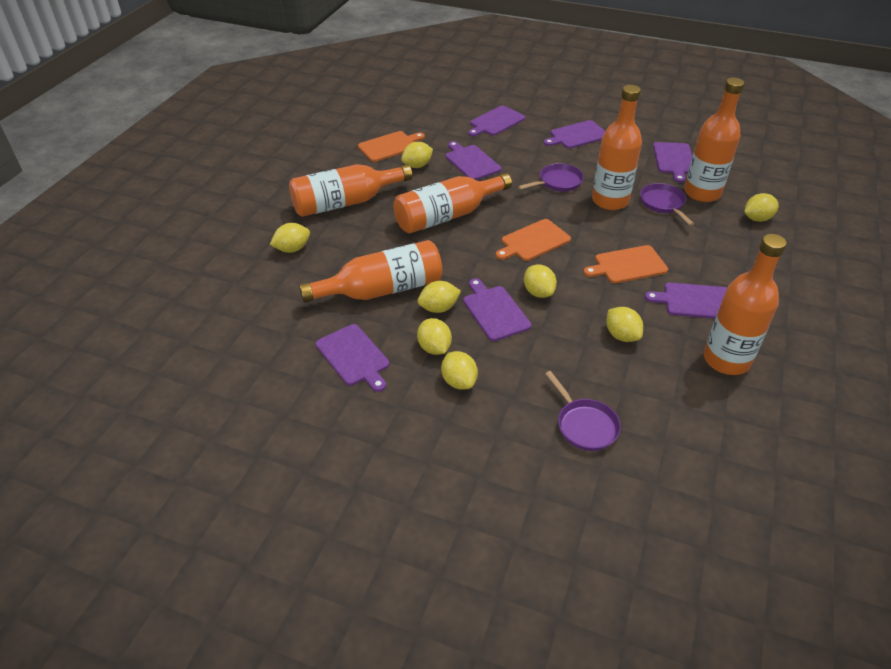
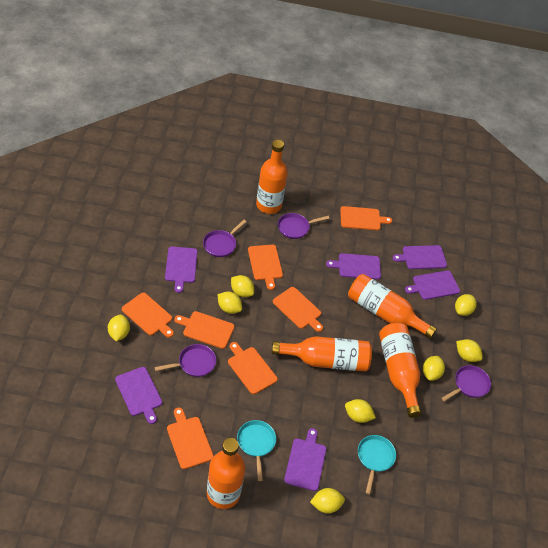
orange bottle: [289,164,412,217] [299,240,443,303] [393,173,512,234] [592,85,642,210] [684,78,744,202] [704,234,787,375] = 6 -> [207,438,245,509] [256,140,288,214] [272,336,372,372] [348,274,437,339] [379,323,422,418] = 5
orange cutting board: [358,131,425,162] [496,219,571,261] [584,245,668,283] = 3 -> [122,293,174,338] [167,407,214,469] [174,311,235,349] [228,342,278,394] [248,245,283,290] [273,287,323,332] [340,206,392,230] = 7
purple cutting board: [316,324,389,392] [446,141,501,180] [463,278,532,341] [468,105,525,136] [544,120,605,149] [645,282,727,319] [653,142,693,183] = 7 -> [115,367,162,424] [165,247,198,293] [284,428,326,491] [326,253,381,280] [392,245,447,269] [405,270,460,300] = 6
purple pan: [518,163,584,192] [545,371,621,451] [640,183,694,226] = 3 -> [154,344,216,377] [203,220,247,257] [278,213,330,239] [441,365,491,401] = 4
turquoise pan: none = 0 -> [237,420,276,481] [358,435,396,494] = 2

